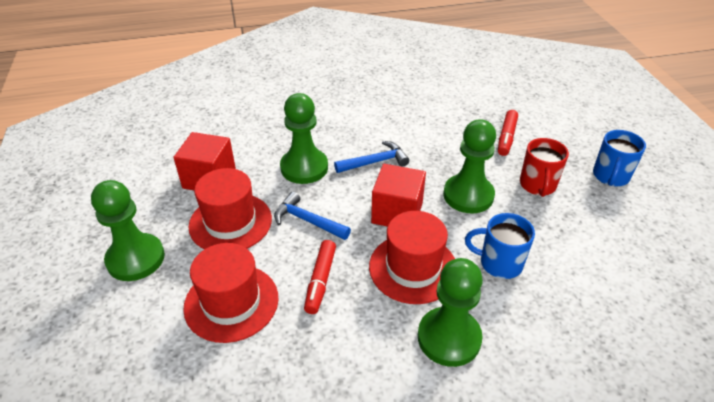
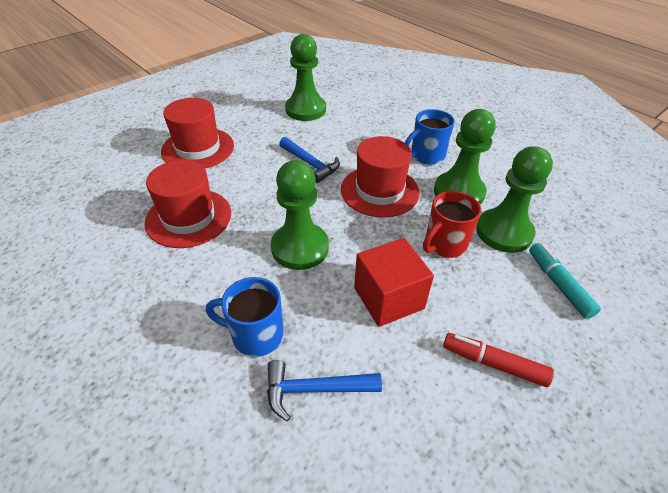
red cube: [173,132,236,190] [371,164,426,227] = 2 -> [354,238,434,327] = 1
red marker: [304,240,336,314] [498,110,518,156] = 2 -> [443,333,554,387] = 1
turquoise marker: none = 0 -> [529,243,601,319] = 1

